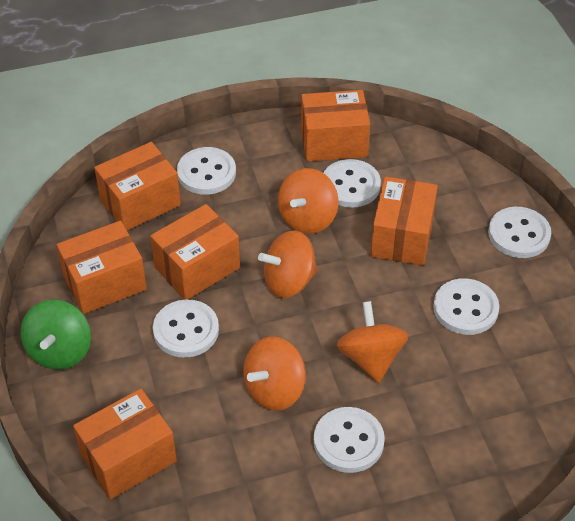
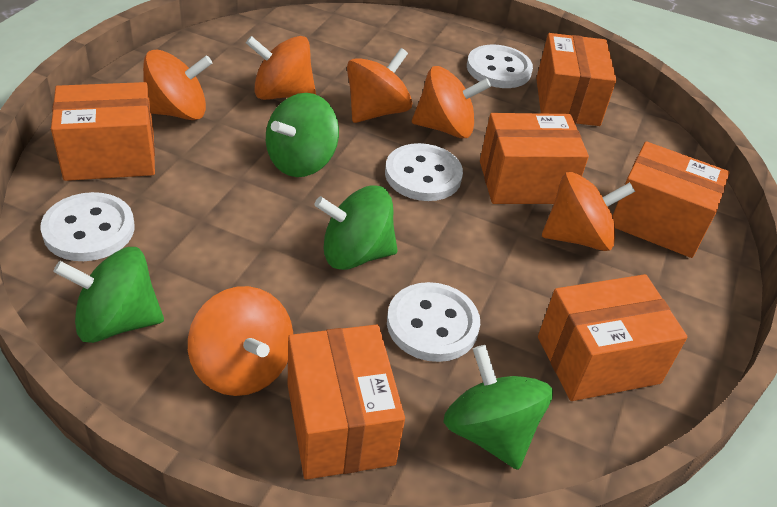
green spinning top: [20,300,91,370] = 1 -> [53,247,164,343] [266,93,339,177] [314,185,398,270] [443,345,553,470] = 4
orange spinning top: [243,337,306,411] [258,231,318,298] [278,168,338,234] [337,301,409,383] = 4 -> [143,50,212,120] [188,286,293,396] [246,36,316,100] [347,48,412,123] [412,66,491,138] [542,172,635,251] = 6
white button: [153,299,219,358] [177,147,236,195] [314,407,385,473] [323,159,381,208] [433,278,499,335] [488,207,551,258] = 6 -> [40,192,135,261] [385,143,463,201] [387,282,480,362] [467,45,533,88] = 4

